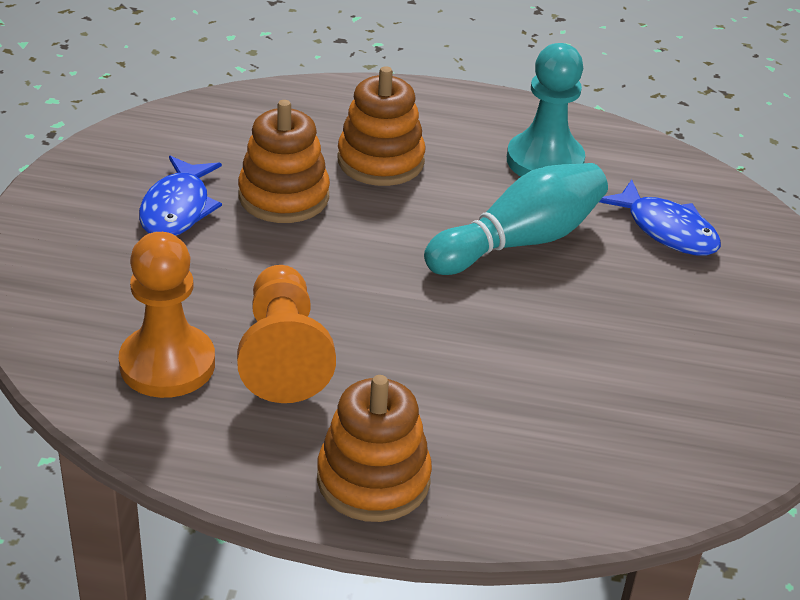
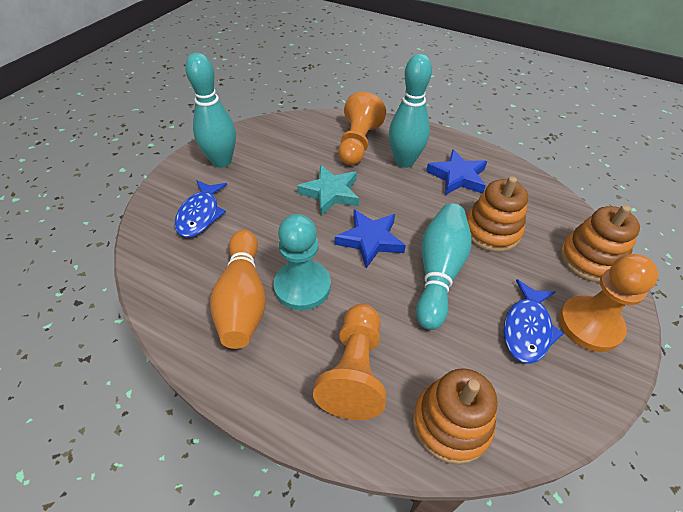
blue star: none = 0 -> [335,209,406,268] [426,149,487,195] = 2
orange bowling pin: none = 0 -> [210,229,266,349] = 1
orange pawn: [119,232,215,398] [237,265,336,403] = 2 -> [313,304,387,420] [338,92,386,165] [559,254,659,352] = 3
turquoise bowling pin: [424,163,608,275] = 1 -> [185,53,236,168] [389,54,432,168] [416,203,472,330] = 3
turquoise star: none = 0 -> [297,165,359,215] = 1

